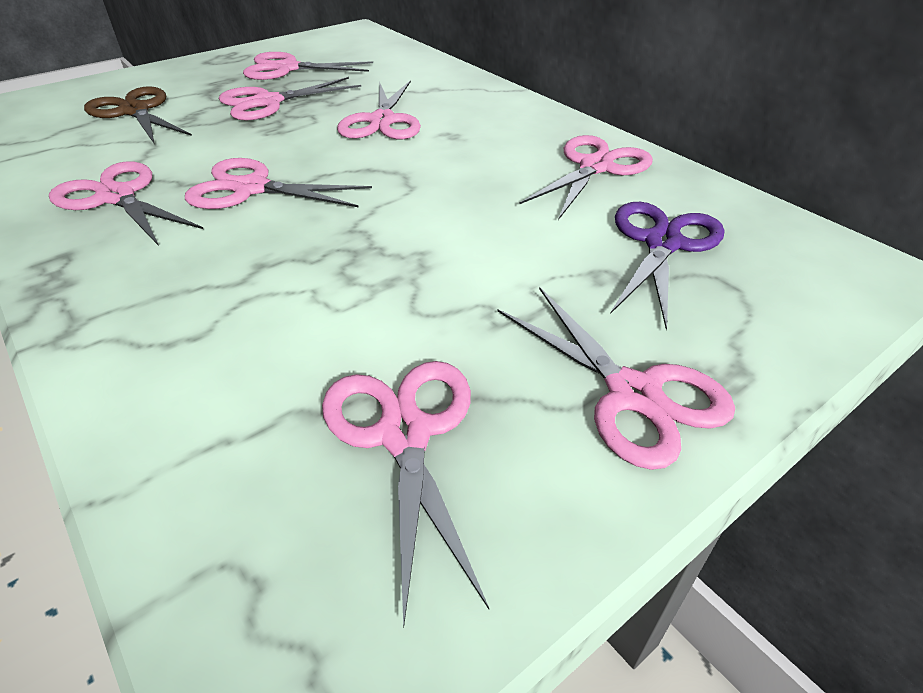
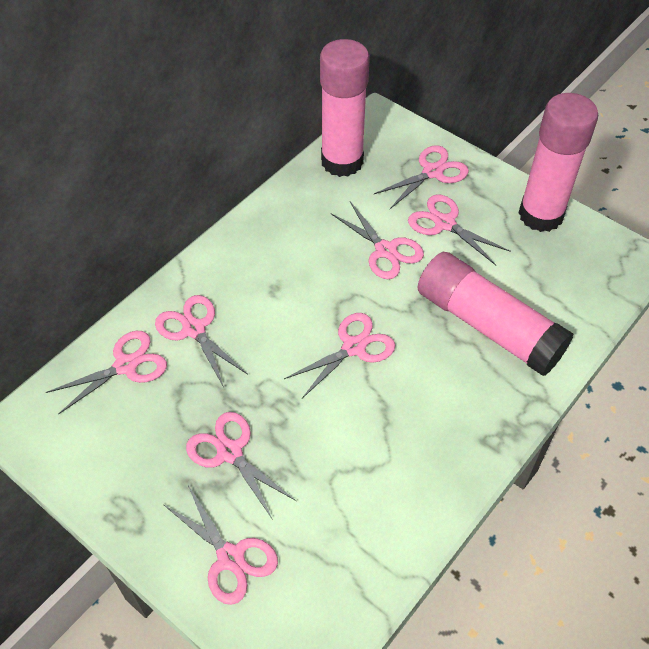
brown scissors: [84,86,192,145] = 1 -> none = 0
pink glue stick: none = 0 -> [320,39,370,177] [417,252,573,376] [518,93,598,232] = 3
purple scissors: [610,202,725,330] = 1 -> none = 0

